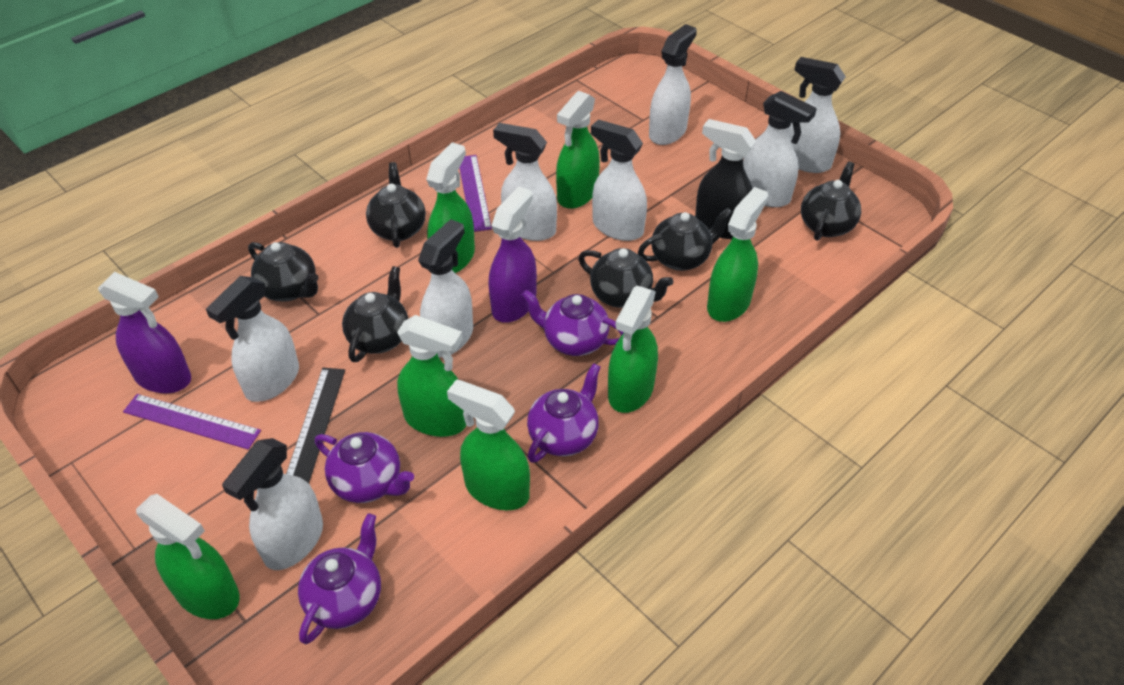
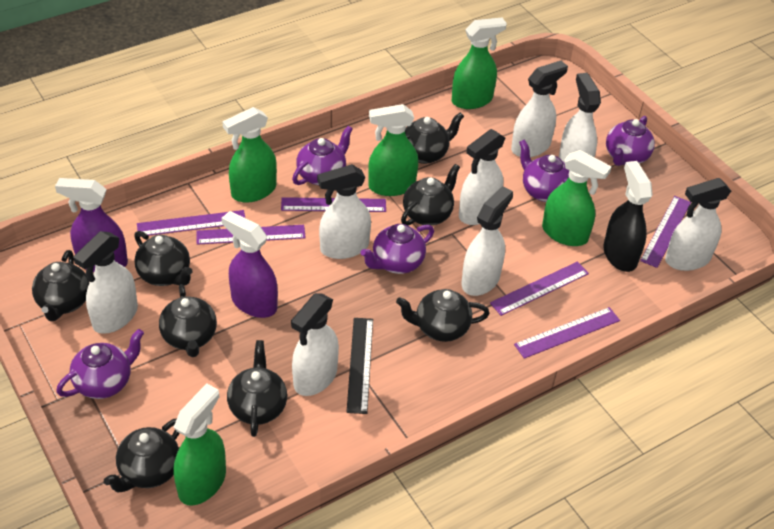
black teapot: [248,242,319,301] [342,266,408,362] [366,162,426,248] [579,248,673,308] [638,208,732,271] [801,161,861,241] = 6 -> [32,250,89,321] [104,419,180,492] [134,231,193,286] [159,284,217,357] [227,340,287,437] [396,289,489,342] [401,164,460,226] [405,112,464,164] = 8
green spray bottle: [136,494,240,619] [397,315,466,437] [426,142,475,273] [447,379,530,510] [556,91,600,209] [608,286,658,413] [707,187,768,322] = 7 -> [173,384,226,506] [222,107,277,203] [368,104,418,196] [452,18,507,109] [542,150,612,246] = 5
purple ruler: [123,394,261,450] [460,155,492,232] = 2 -> [137,210,245,237] [196,225,306,245] [281,197,386,212] [490,262,589,316] [514,307,620,359] [640,196,691,268] = 6
purple teapot: [298,513,381,644] [315,432,414,503] [522,290,624,356] [527,363,600,463] = 4 -> [56,329,144,399] [292,126,353,185] [361,224,434,274] [519,140,569,202] [606,116,655,166] = 5

